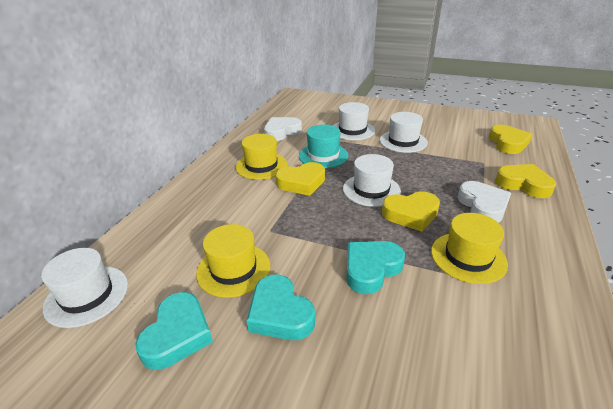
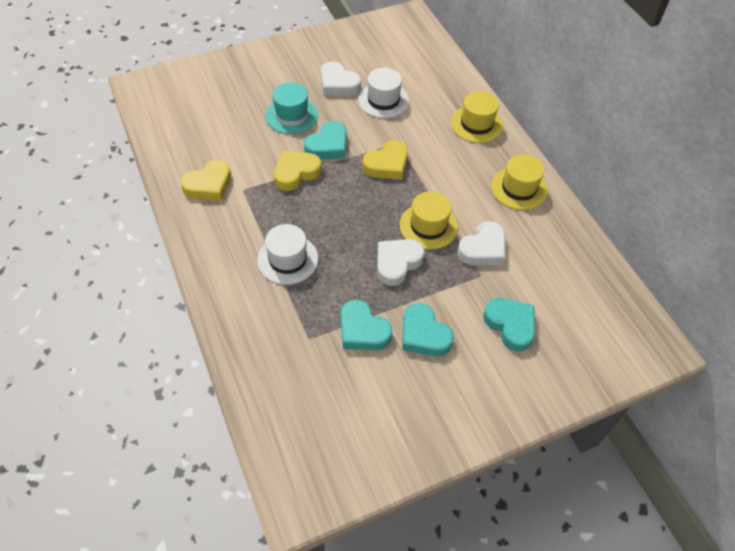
turquoise heart: [135,292,213,370] [247,274,315,340] [346,241,405,294] = 3 -> [304,121,346,160] [340,300,392,350] [402,303,454,356] [483,298,535,351] = 4
white hat: [41,248,128,328] [333,102,375,140] [343,154,401,207] [379,112,428,153] = 4 -> [257,224,318,285] [358,68,409,118] = 2
white heart: [264,117,302,141] [457,181,511,223] = 2 -> [321,62,361,96] [377,239,425,286] [457,221,505,265] = 3
yellow heart: [275,162,325,196] [382,191,440,232] [489,125,532,154] [495,164,556,198] = 4 -> [180,160,231,201] [274,151,321,191] [362,140,408,179] = 3

